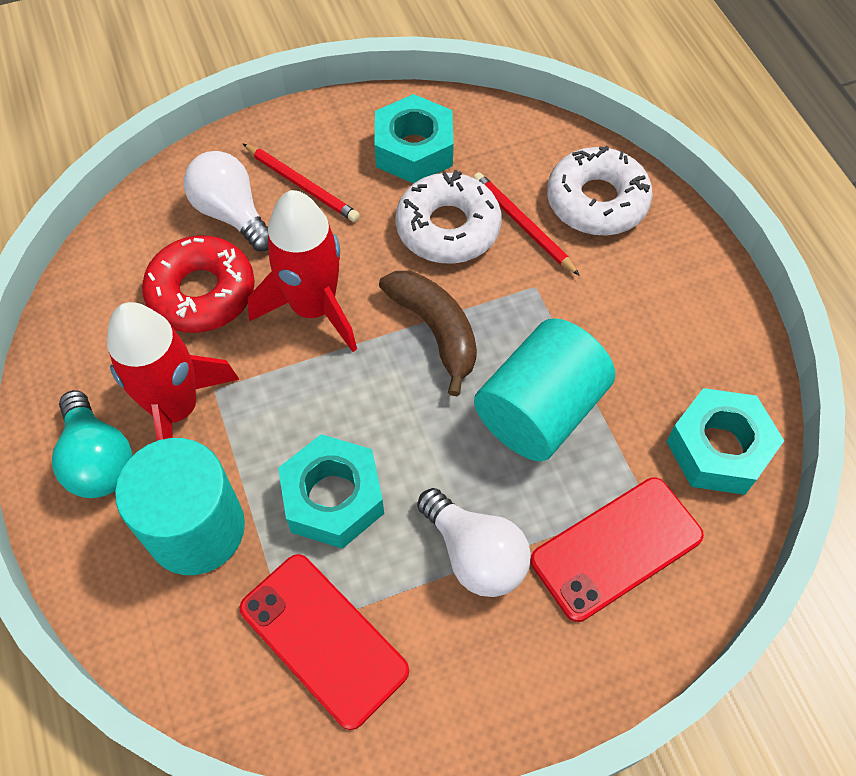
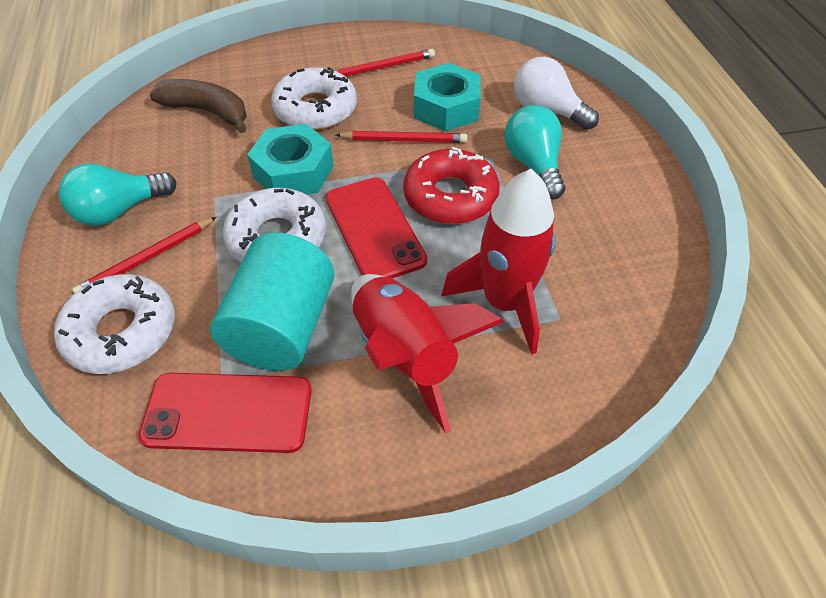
red pencil: [242,143,360,222] [473,172,580,276] = 2 -> [72,217,217,294] [335,49,435,77] [336,131,467,143] = 3
turquoise cylinder: [115,438,245,575] [474,318,615,461] = 2 -> [210,232,334,371] = 1
turquoise light bulb: [52,390,133,498] = 1 -> [58,163,177,226] [504,105,565,199] = 2
turquoise nut: [278,434,384,549] [375,94,454,184] [666,388,784,495] = 3 -> [247,124,334,195] [414,63,481,131] = 2
white donut: [395,170,502,264] [547,145,653,235] = 2 -> [54,274,175,374] [223,188,326,263] [271,67,357,130] = 3
white light bulb: [184,151,268,251] [417,488,531,597] = 2 -> [514,57,599,130] = 1

